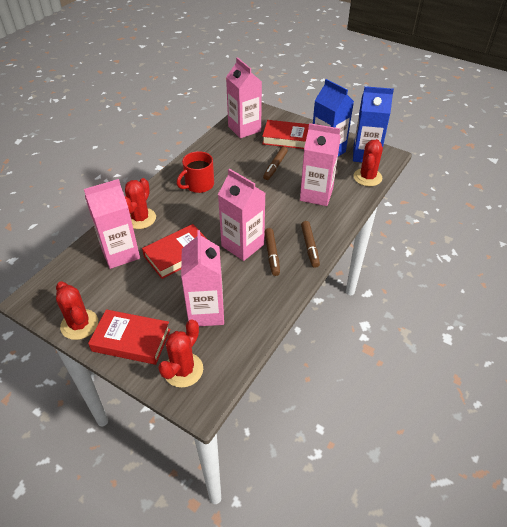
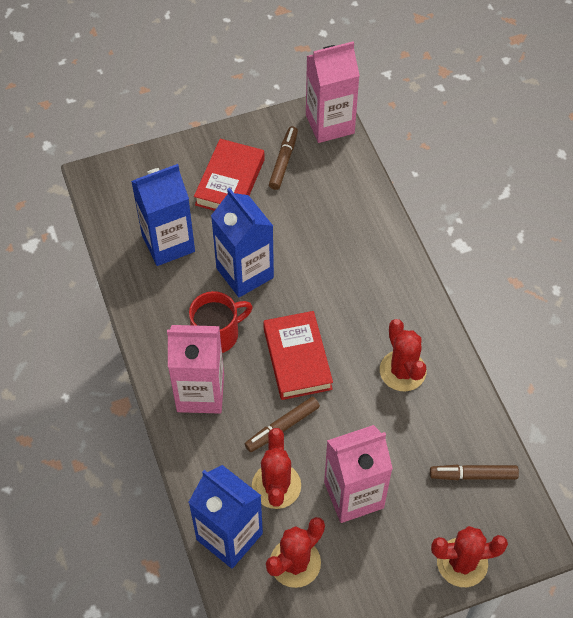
blue carton: [313,79,354,156] [353,86,394,162] = 2 -> [131,164,195,266] [188,465,263,568] [211,188,274,297] = 3
pink carton: [84,179,140,269] [181,230,224,326] [218,168,265,261] [226,57,262,138] [300,123,341,206] = 5 -> [167,325,224,414] [306,41,360,143] [324,425,393,523] = 3
red book: [88,309,170,365] [142,224,207,279] [262,120,309,149] = 3 -> [194,139,265,211] [263,311,333,400] = 2

